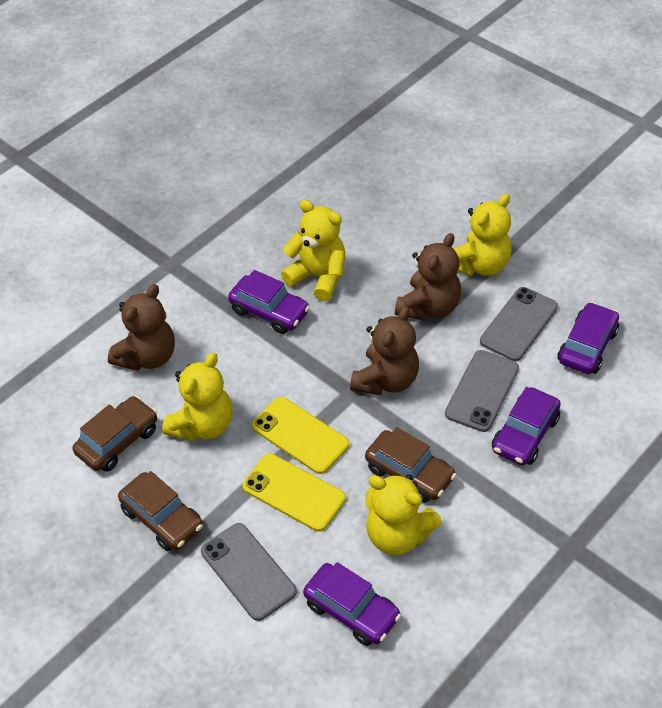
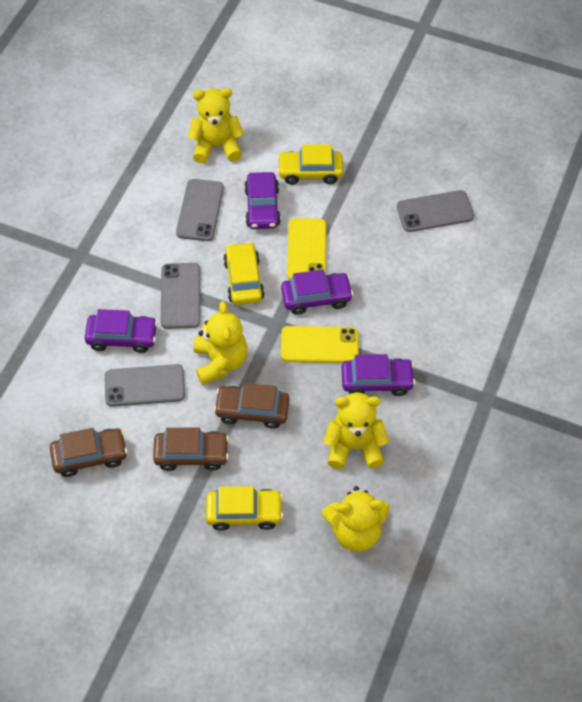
brown teddy bear: [108,284,175,371] [350,306,419,395] [395,233,461,321] = 3 -> none = 0
grey phone: [201,523,297,621] [445,350,519,432] [480,287,558,361] = 3 -> [105,364,185,407] [160,263,200,329] [176,179,224,241] [397,190,474,232] = 4
yellow car: none = 0 -> [206,486,283,531] [223,242,265,305] [277,144,343,185] = 3

